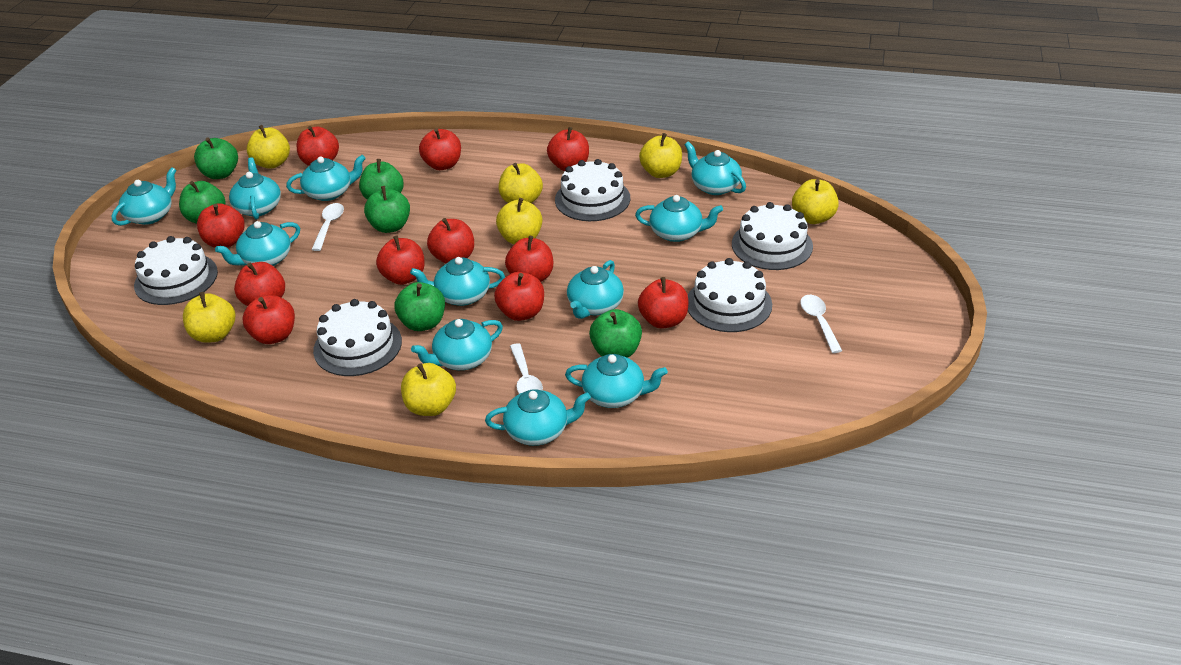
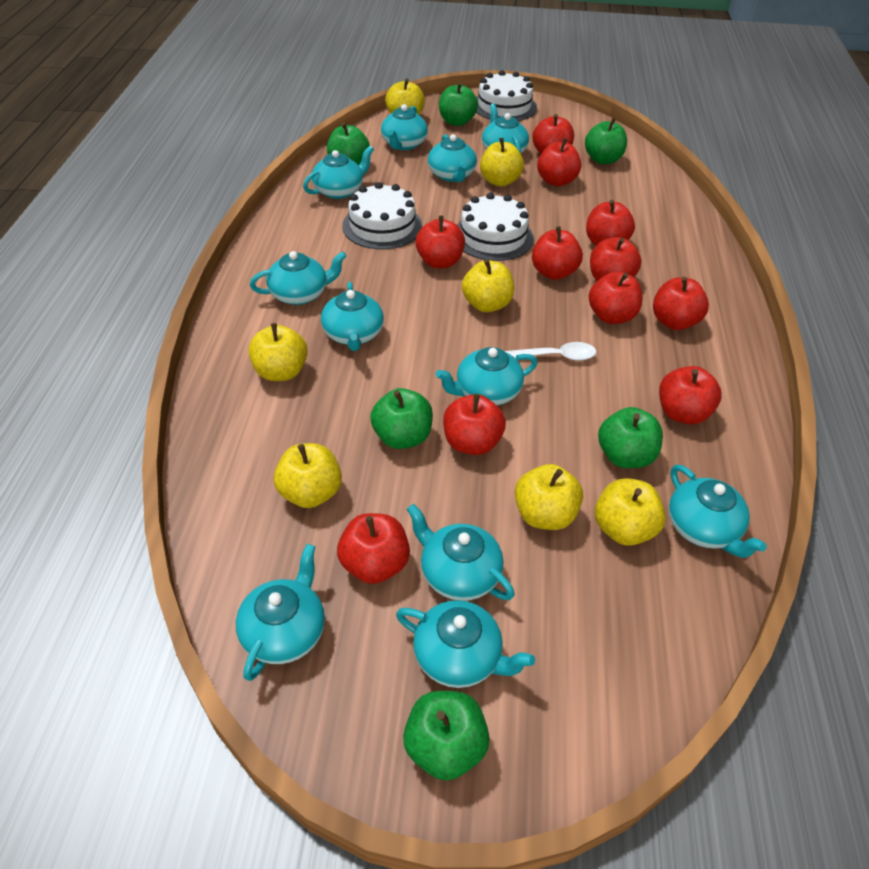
white cake: [134,236,218,305] [313,299,402,376] [555,159,630,221] [688,258,772,332] [732,202,813,270] = 5 -> [342,182,422,249] [457,193,534,261] [476,70,537,121] = 3
white spoon: [311,203,344,251] [510,343,543,394] [800,295,842,353] = 3 -> [505,342,596,361] = 1

